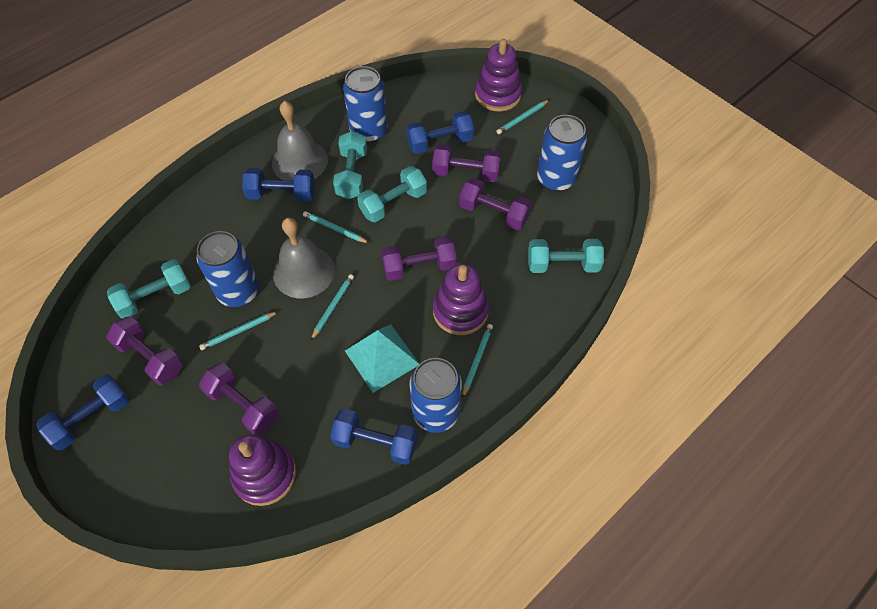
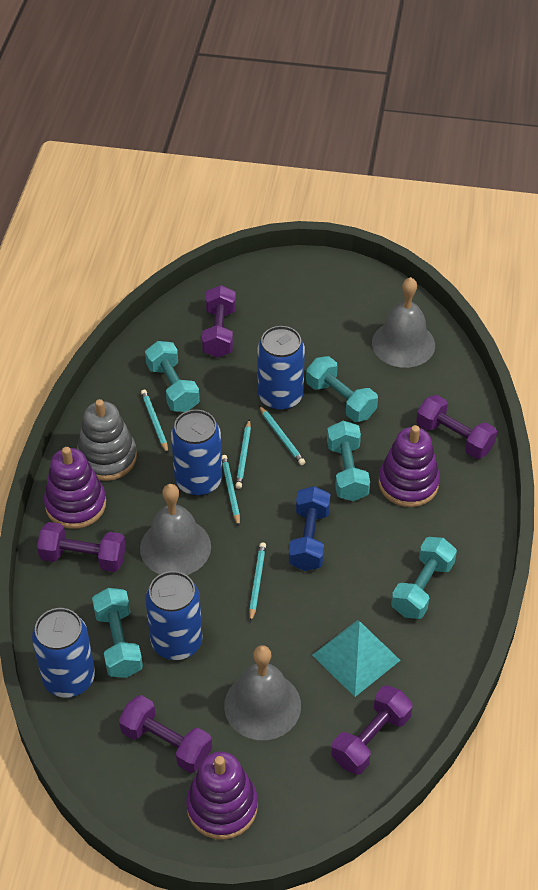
blue dumbbell: [36,374,130,450] [242,168,315,202] [330,409,418,465] [406,111,474,154] = 4 -> [289,486,330,571] = 1
grey bell: [272,101,328,181] [273,218,335,298] = 2 -> [140,484,211,575] [224,645,301,740] [372,277,435,368] = 3
grey stacking toy: none = 0 -> [77,399,137,481] = 1
turquoise dumbbell: [107,259,191,319] [333,131,367,199] [357,166,427,222] [528,239,604,273] = 4 -> [92,588,143,678] [145,341,200,412] [306,356,378,422] [327,421,370,501] [391,537,457,619] = 5

